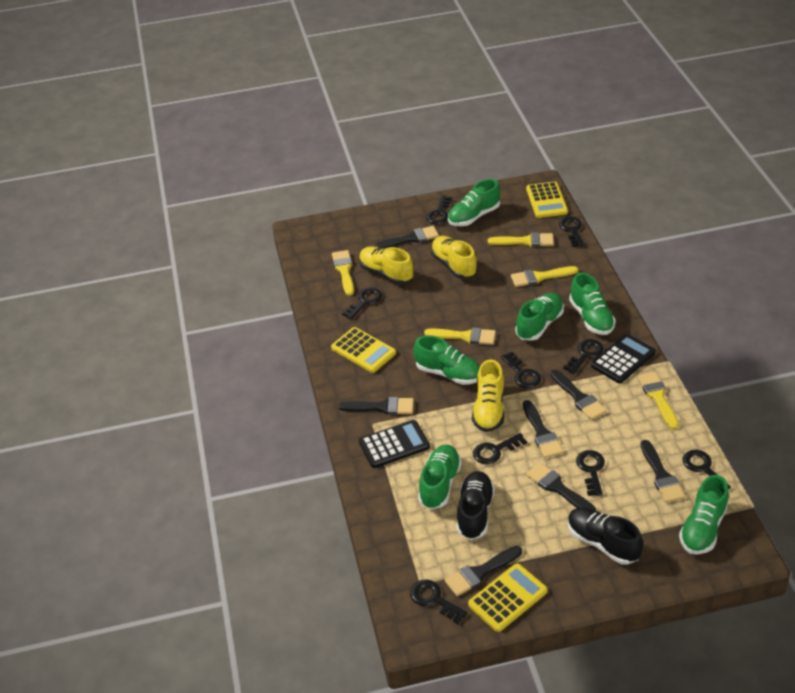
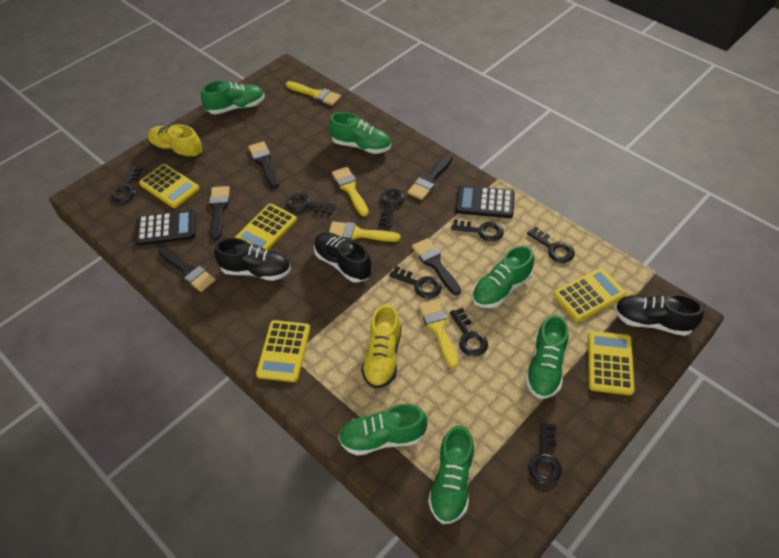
black brush: [338,397,414,415] [375,226,439,248] [445,546,522,596] [523,400,563,458] [526,462,596,510] [551,370,607,420] [641,440,685,503] = 7 -> [159,247,216,292] [209,186,230,240] [248,141,279,188] [407,155,452,200] [412,238,461,295] = 5
black key: [342,288,382,319] [410,579,467,624] [426,195,452,224] [473,433,527,464] [501,352,541,388] [559,217,584,247] [563,339,604,374] [576,450,605,496] [683,450,731,489] = 9 -> [111,166,142,202] [286,193,335,215] [379,189,405,227] [389,266,442,299] [450,307,488,356] [451,219,504,242] [527,226,575,263] [529,422,562,484] = 8
black shoe: [457,471,495,540] [568,507,643,565] = 2 -> [214,238,291,281] [314,232,372,283] [614,294,704,336] = 3
yellow brush: [332,250,354,296] [424,327,496,345] [488,232,554,247] [511,266,578,287] [638,372,679,429] = 5 -> [286,81,341,106] [329,221,401,242] [332,167,369,216] [418,299,458,368] = 4
yellow calculator: [331,327,396,373] [468,563,547,632] [526,182,568,218] = 3 -> [139,164,200,208] [234,204,297,250] [256,320,310,382] [553,268,626,322] [588,331,635,395] = 5
yellow shoe: [359,247,413,284] [431,236,477,279] [472,360,504,432] = 3 -> [148,124,203,160] [361,304,401,389] = 2

